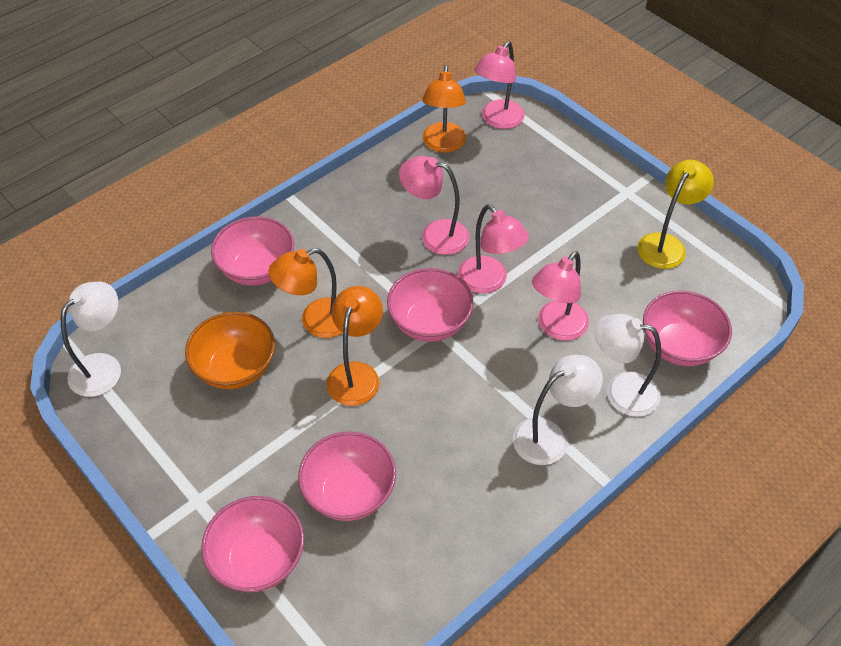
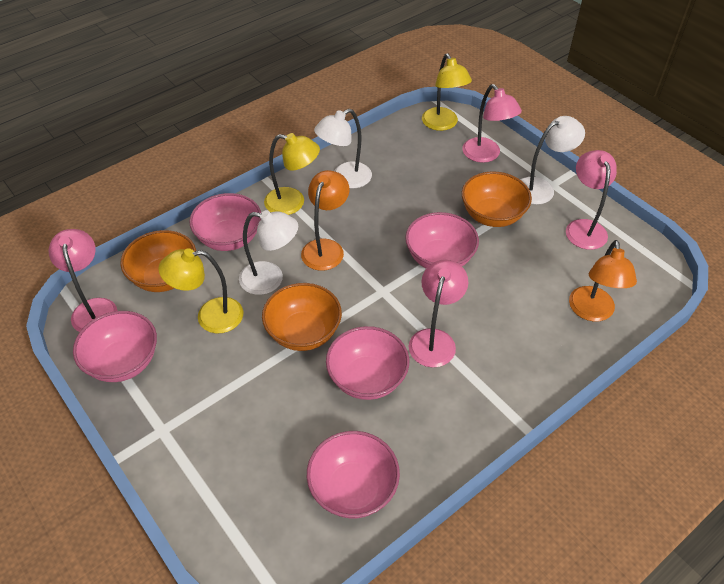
orange bowl: [185,312,275,389] = 1 -> [120,230,196,292] [262,283,342,351] [462,171,532,227] = 3
orange lamp: [268,248,342,338] [326,286,383,406] [422,65,466,153] = 3 -> [301,170,349,271] [569,240,637,321] = 2
yellow lamp: [637,160,714,269] = 1 -> [158,248,244,333] [264,133,320,215] [422,53,472,131] = 3

